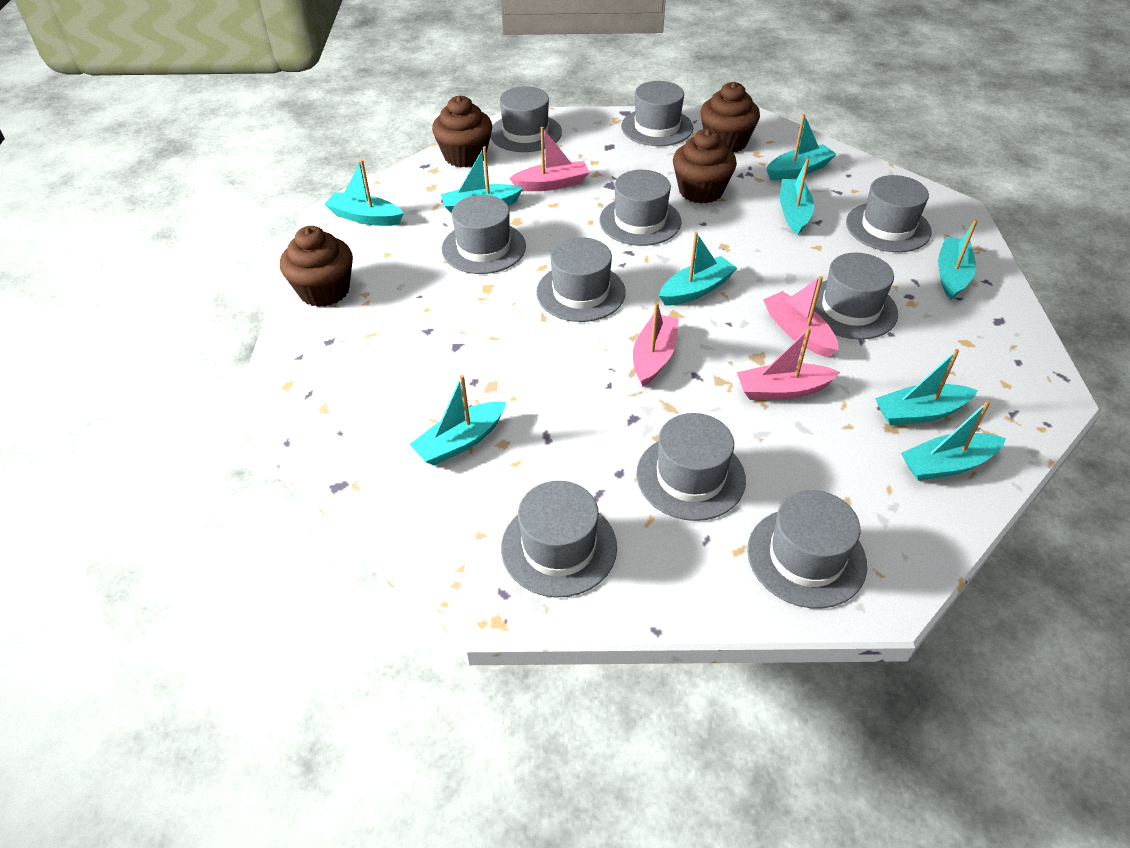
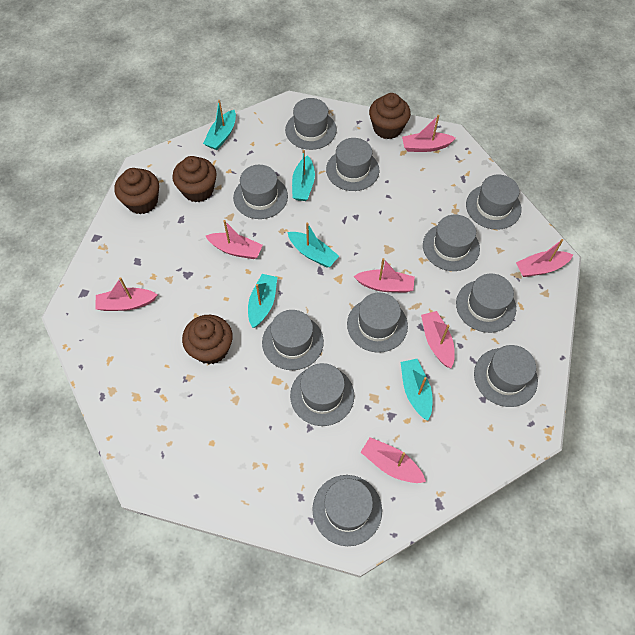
grey hat: [442,195,526,274] [490,86,562,152] [501,481,617,598] [536,237,626,322] [600,170,681,246] [621,81,693,146] [636,413,746,521] [747,490,867,608] [814,253,898,339] [846,175,932,252] = 10 -> [233,165,288,219] [262,310,324,370] [285,98,337,150] [290,363,354,426] [312,475,382,546] [326,138,379,191] [347,293,408,353] [423,215,480,271] [456,274,516,333] [466,174,522,230] [474,345,538,407] = 11
pink boat: [509,127,590,191] [633,302,679,387] [737,327,840,400] [763,276,838,357] = 4 -> [95,277,158,311] [206,220,263,259] [354,258,415,292] [361,437,426,483] [402,115,456,152] [421,311,455,368] [516,239,573,277] = 7
turquoise boat: [324,160,404,226] [409,375,506,466] [441,146,523,213] [659,232,737,306] [766,114,836,180] [780,158,814,235] [875,349,978,426] [901,401,1006,481] [938,219,978,300] = 9 -> [203,100,236,150] [248,274,277,328] [288,222,339,267] [292,150,315,201] [401,359,433,421] = 5

